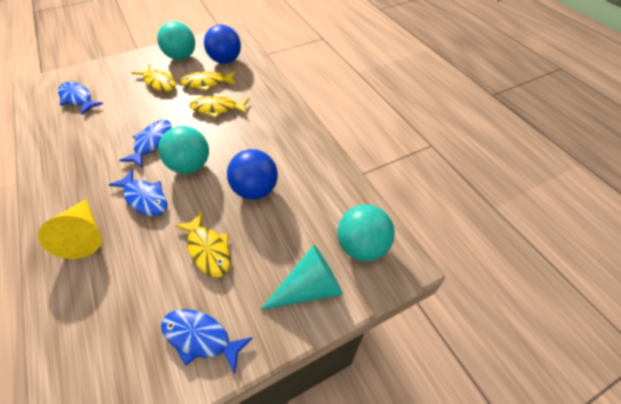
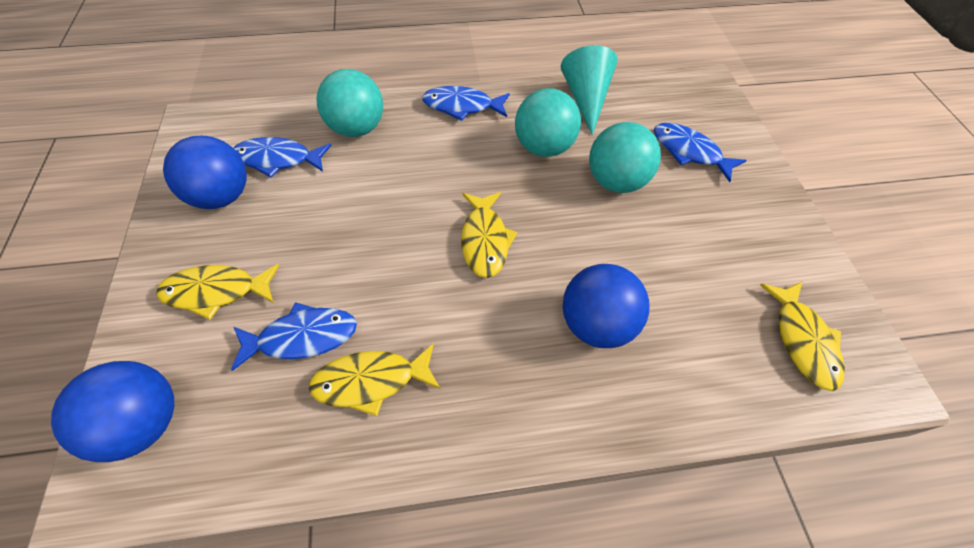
blue ball: [204,25,241,64] [227,149,278,200] = 2 -> [51,361,174,462] [163,136,247,209] [563,264,649,348] = 3
yellow cone: [38,199,102,259] = 1 -> none = 0

